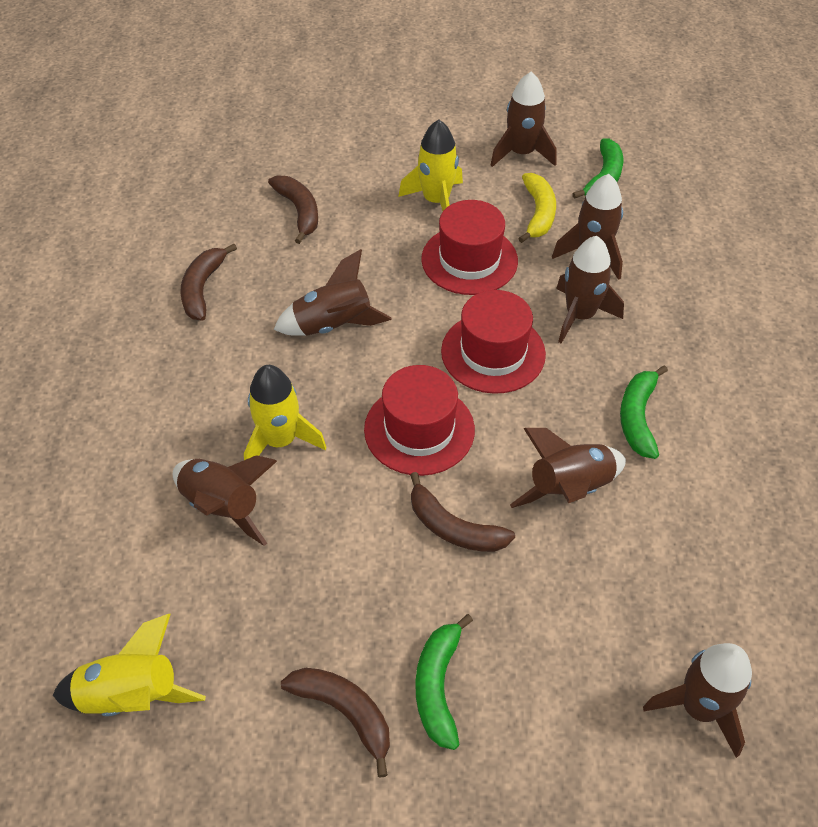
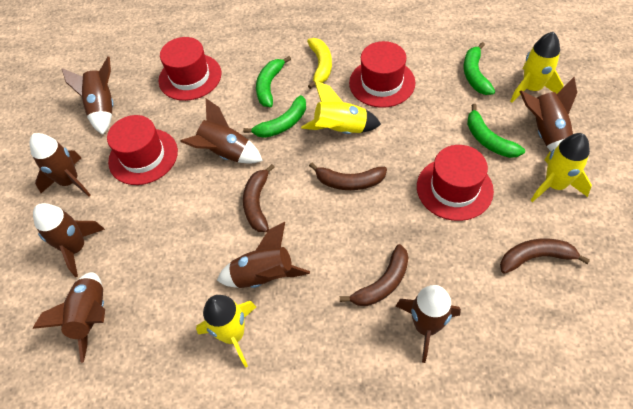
brown rocket: [173,455,277,546] [274,249,392,336] [490,72,556,167] [510,428,626,508] [552,174,623,280] [556,236,624,344] [643,643,752,758] = 7 -> [30,133,91,197] [32,272,105,363] [33,203,105,277] [62,57,113,135] [180,98,263,164] [217,222,310,288] [396,285,461,363] [519,77,577,152] = 8
green banana: [415,614,473,750] [572,139,623,199] [620,365,668,459] = 3 -> [243,95,306,138] [256,56,291,107] [464,42,495,95] [467,104,525,158] = 4
red hat: [364,365,475,476] [421,200,518,295] [441,290,546,394] = 3 -> [107,115,178,185] [159,37,221,101] [349,41,415,108] [417,145,494,221] = 4
yellow rocket: [53,614,206,716] [244,365,327,460] [398,119,463,211] = 3 -> [196,295,256,368] [301,81,381,134] [510,32,564,103] [531,133,592,202] = 4

